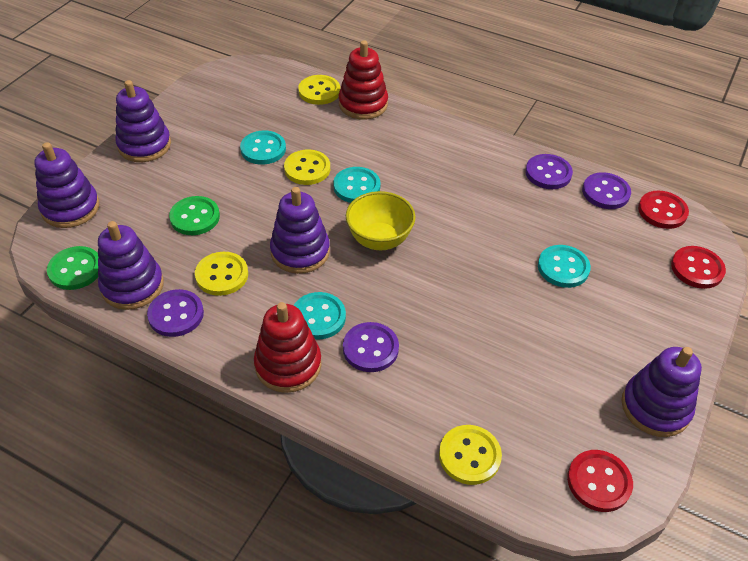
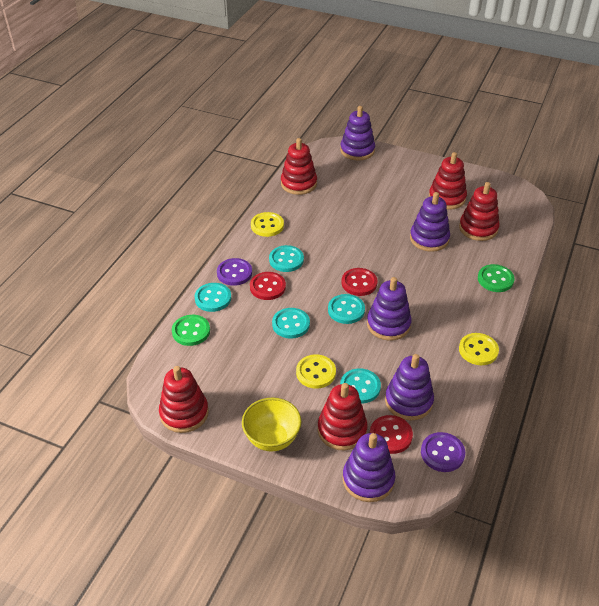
purple button: [147,289,204,337] [343,322,399,372] [525,154,573,189] [582,172,631,209] = 4 -> [217,258,252,286] [421,432,465,472] = 2
red stacking toy: [254,302,321,393] [339,40,388,120] = 2 -> [159,366,209,433] [281,138,317,195] [318,383,367,451] [429,152,467,210] [459,182,500,241] = 5
turquoise button: [240,131,286,165] [294,292,346,340] [333,167,381,203] [538,245,591,288] = 4 -> [195,283,231,312] [269,245,304,272] [272,308,310,339] [328,294,365,324] [340,368,381,404] = 5
yellow button: [195,252,248,296] [284,150,330,185] [298,75,340,105] [439,425,502,485] = 4 -> [251,212,284,237] [296,354,336,389] [459,333,499,365] = 3

